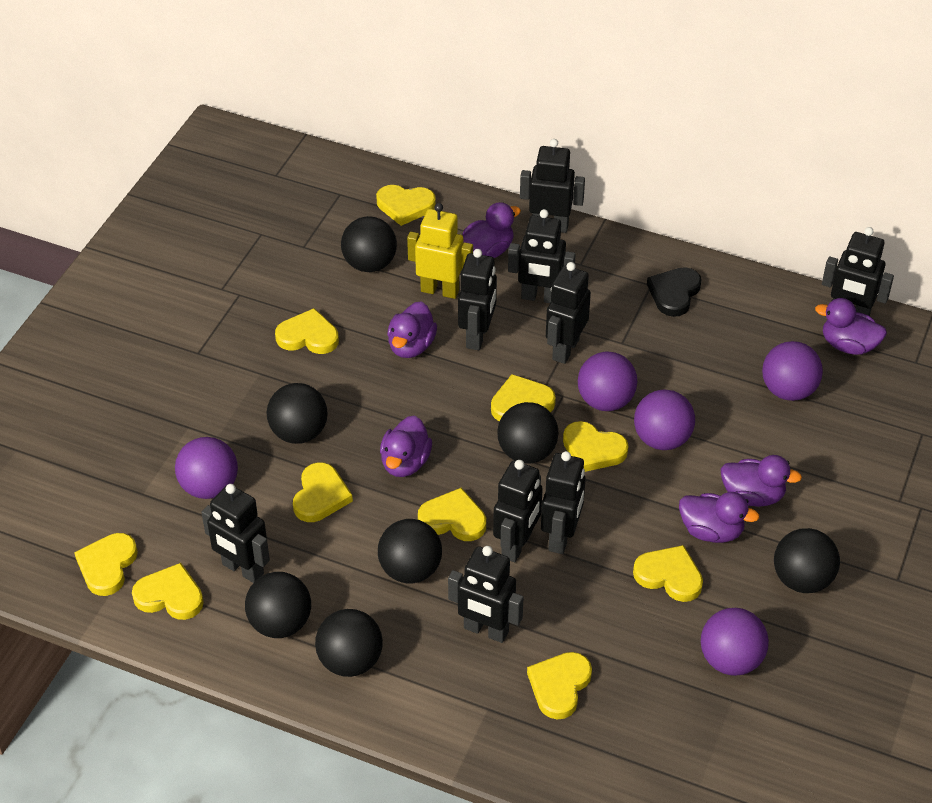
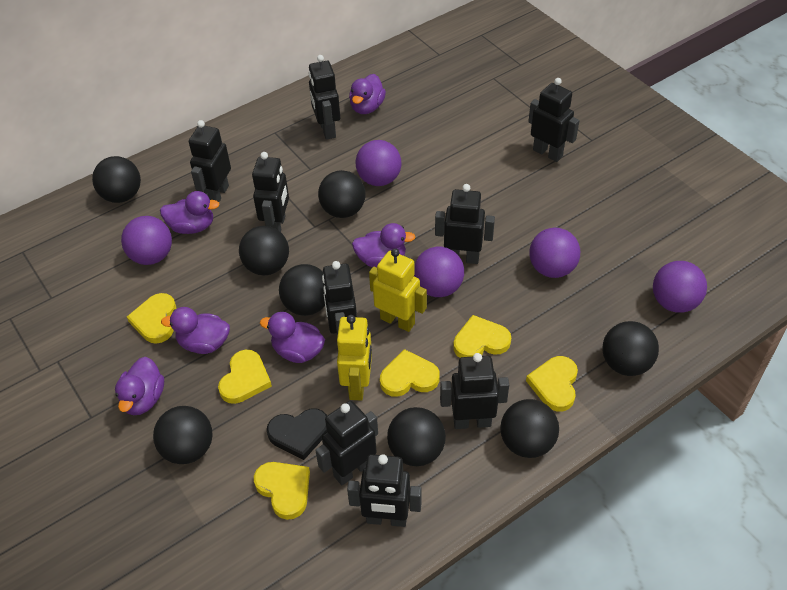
black ball: [245,572,311,638] [267,383,328,444] [315,609,383,677] [341,216,397,272] [378,519,442,584] [497,402,559,463] [774,528,840,593] = 7 -> [92,156,141,203] [153,406,213,464] [239,226,289,275] [279,264,325,316] [318,170,366,218] [387,407,446,466] [500,399,559,458] [602,321,659,376] = 8
yellow heart: [74,533,138,596] [132,563,204,620] [275,308,339,354] [293,462,353,522] [376,185,436,226] [418,488,486,541] [491,374,556,422] [527,652,592,719] [563,421,629,472] [633,545,703,602] = 10 -> [127,293,176,344] [218,350,272,404] [254,462,310,520] [380,349,440,397] [453,315,511,358] [526,356,578,412] = 6
yellow robot: [407,203,473,299] = 1 -> [337,315,372,401] [369,248,427,332] = 2

